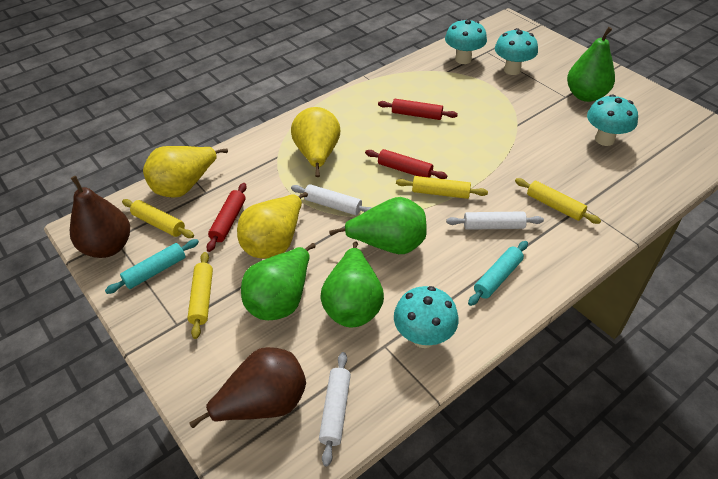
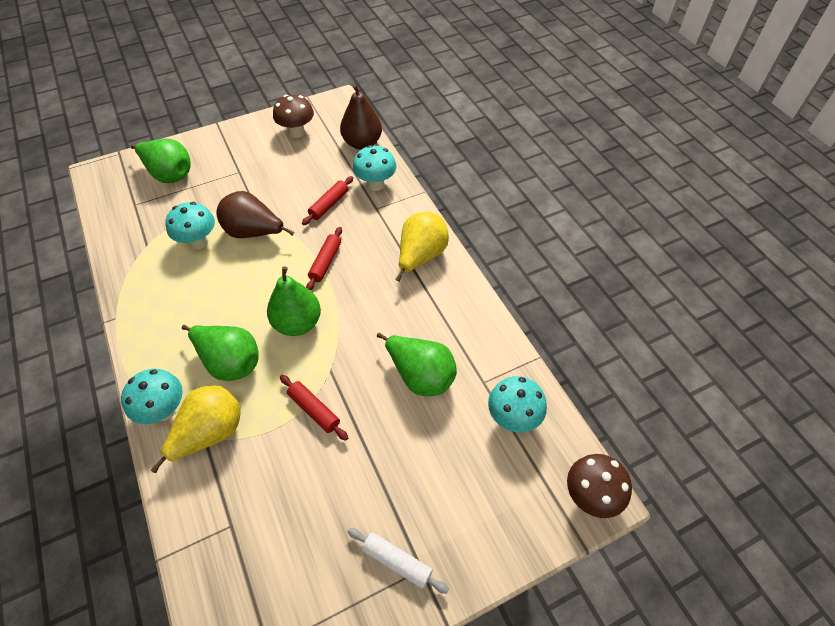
brown mushroom: none = 0 -> [273,94,314,138] [567,454,632,518] = 2
turquoise rolling pin: [105,239,199,294] [468,241,528,306] = 2 -> none = 0
white rolling pin: [291,184,372,215] [319,352,351,466] [446,211,544,230] = 3 -> [348,528,449,594] = 1
yellow pear: [143,146,228,198] [237,192,308,259] [291,107,340,177] = 3 -> [151,385,241,473] [395,212,449,282] = 2
yellow rolling pin: [122,199,194,238] [187,252,213,339] [396,176,488,199] [515,178,601,224] = 4 -> none = 0

